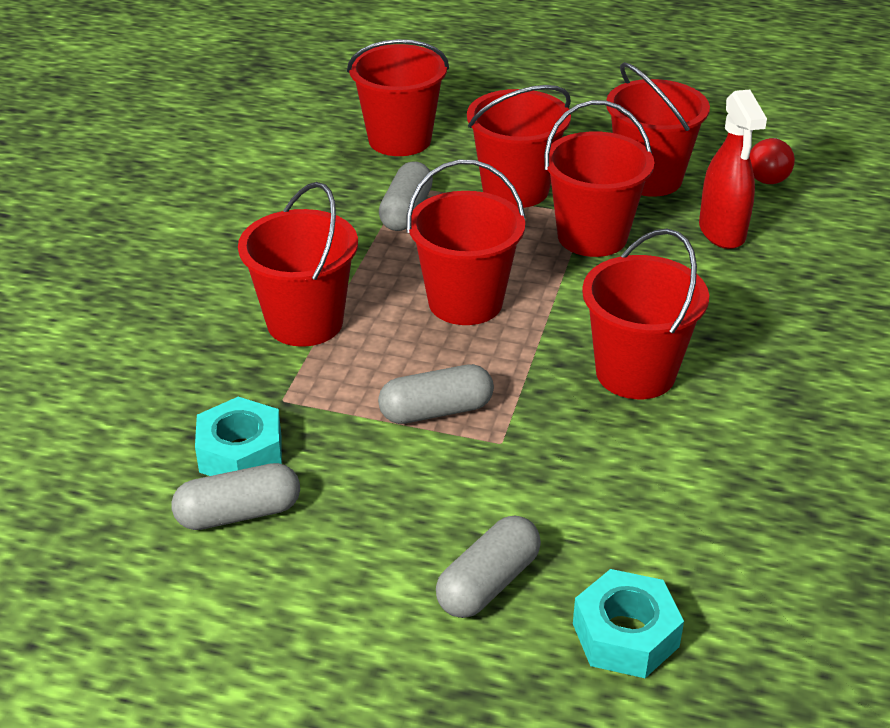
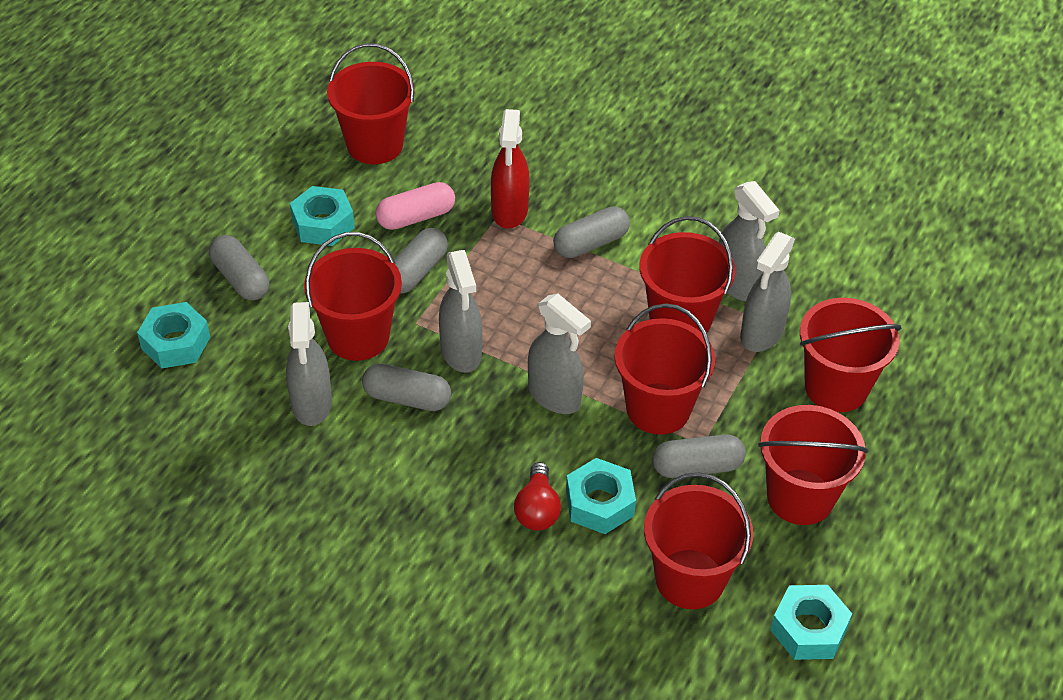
grey capsule: [171,463,300,530] [378,364,494,424] [379,162,433,231] [436,515,541,618] = 4 -> [209,235,269,301] [362,363,451,411] [394,228,448,294] [553,206,630,258] [652,434,746,478] = 5
grey spray bottle: none = 0 -> [286,302,332,426] [439,250,482,373] [528,294,591,414] [718,181,780,301] [740,232,795,352] = 5
pink capsule: none = 0 -> [375,182,455,230] = 1
turquoise nut: [195,397,282,476] [573,569,684,678] = 2 -> [137,302,210,369] [290,186,355,246] [566,458,636,534] [770,585,852,660] = 4

